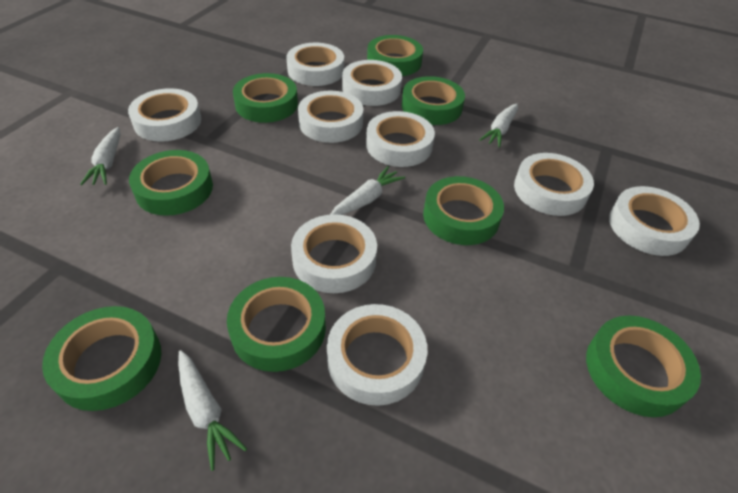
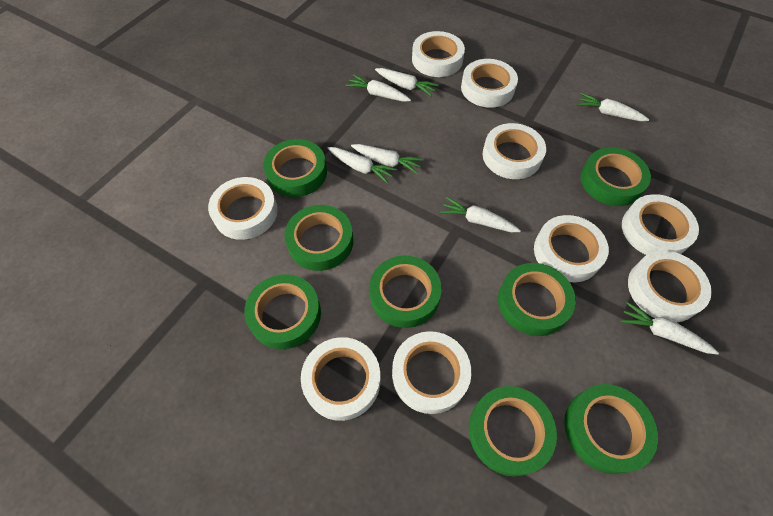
white carrot: [80,127,120,185] [178,350,247,471] [330,166,405,215] [479,104,518,148] = 4 -> [328,147,397,183] [346,74,411,102] [351,144,424,174] [375,68,439,96] [440,197,521,232] [577,93,650,121] [621,302,719,355] = 7

